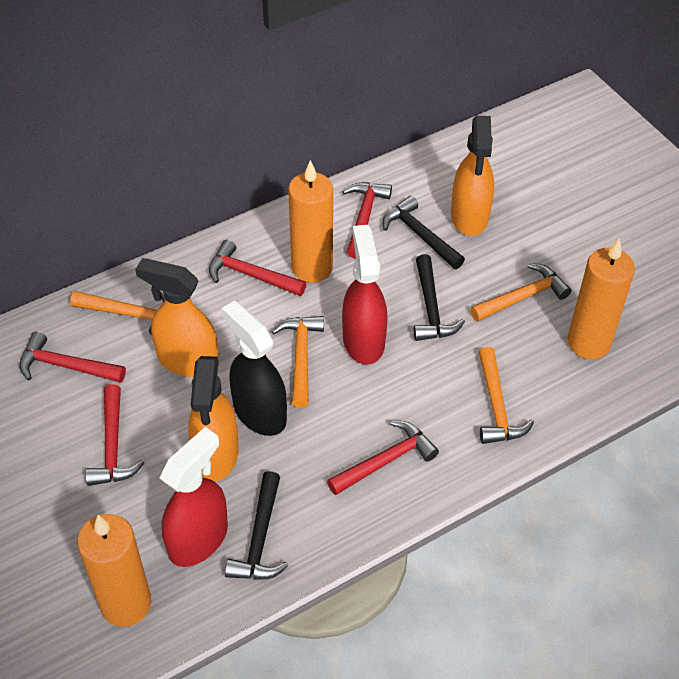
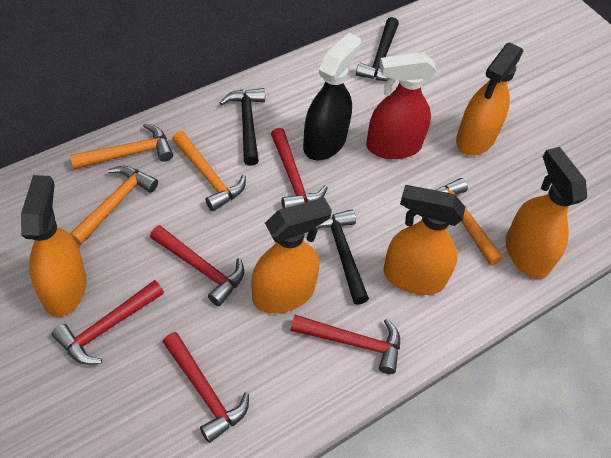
orange candle: [77,514,151,627] [288,160,333,283] [568,238,635,359] = 3 -> none = 0
orange spray bottle: [135,258,219,377] [188,356,239,482] [451,116,494,236] = 3 -> [21,175,87,317] [252,198,332,313] [383,185,465,295] [456,42,523,156] [505,147,587,279] = 5
red spray bottle: [160,427,228,567] [342,225,388,364] = 2 -> [366,52,437,159] = 1

